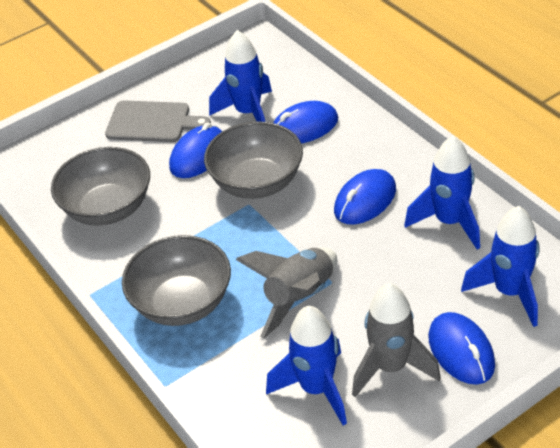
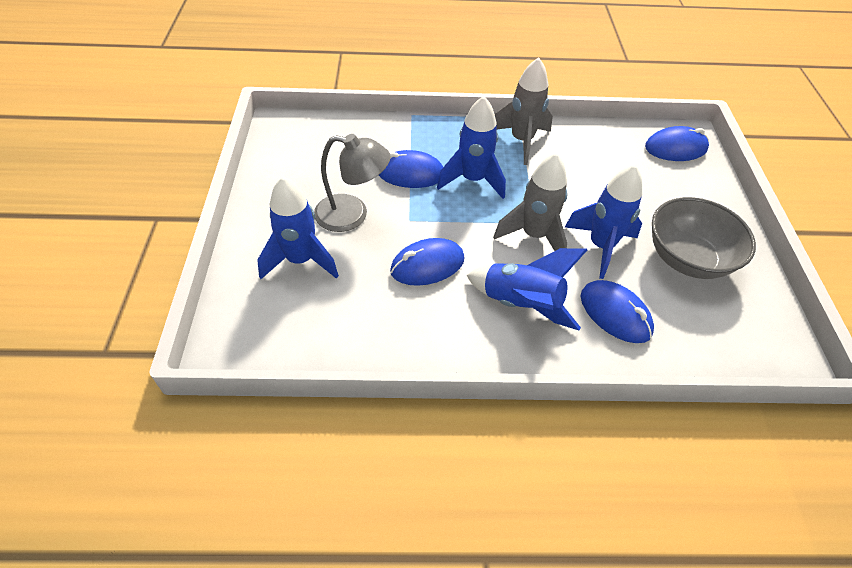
grey bowl: [51,147,150,226] [122,235,231,326] [204,121,303,199] = 3 -> [652,197,756,279] = 1
grey cutting board: [105,101,211,142] = 1 -> none = 0
grey lamp: none = 0 -> [314,134,390,232] = 1

